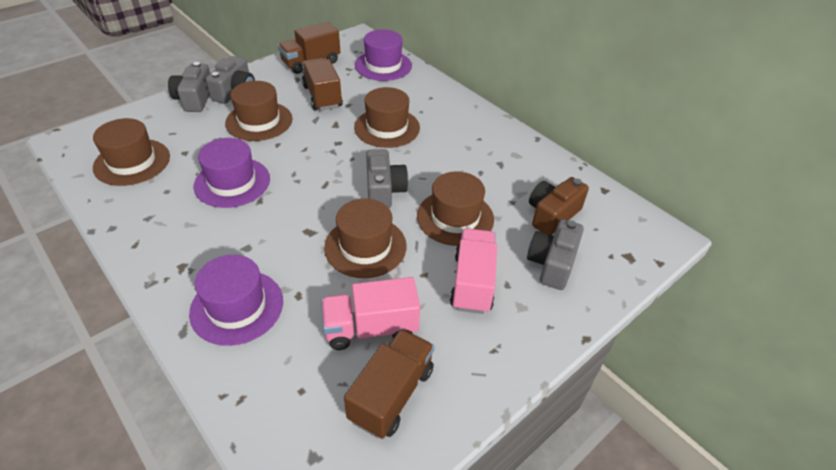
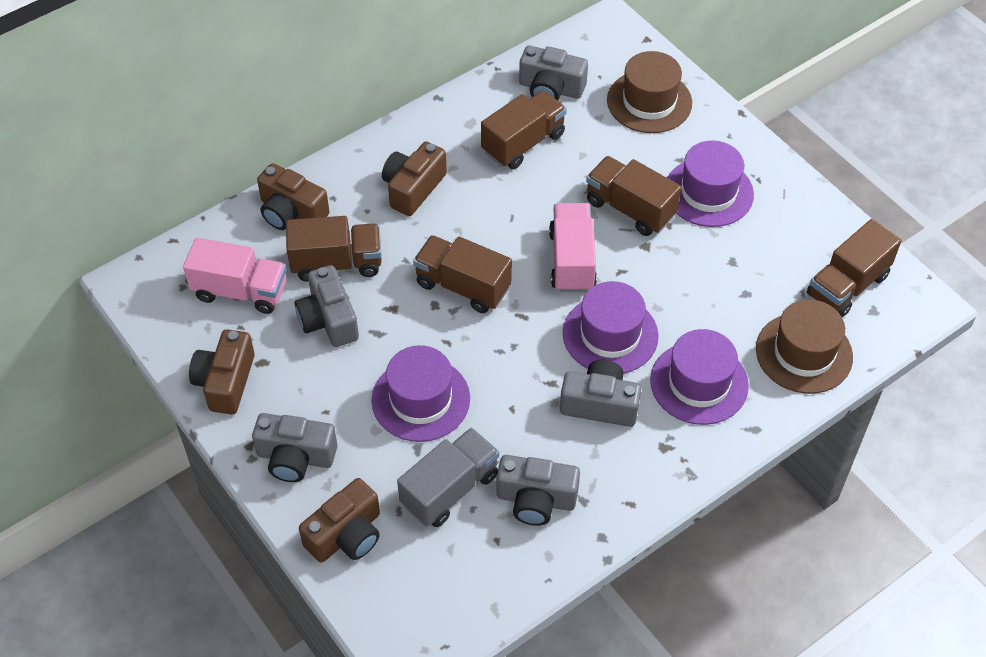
brown camera: [529,177,589,235] = 1 -> [189,329,255,415] [257,163,329,230] [299,478,380,563] [382,141,447,216] = 4
brown hat: [93,118,170,186] [225,81,292,141] [324,198,407,278] [354,87,420,148] [417,171,494,246] = 5 -> [607,51,692,133] [756,300,853,394] = 2
brown truck: [278,22,340,74] [302,58,343,110] [344,329,434,439] = 3 -> [286,216,382,282] [413,235,512,313] [481,90,567,169] [586,156,681,236] [807,219,901,317] = 5
grey camera: [168,62,210,112] [206,56,255,104] [366,149,408,208] [527,219,584,290] = 4 -> [252,413,337,482] [295,265,359,347] [496,455,580,526] [519,46,588,100] [560,360,641,427] = 5
grey truck: none = 0 -> [397,428,499,527] = 1
purple hat: [189,255,283,346] [194,138,270,208] [355,30,412,81] = 3 -> [371,345,470,442] [563,281,659,373] [650,329,749,425] [667,141,754,227] = 4

